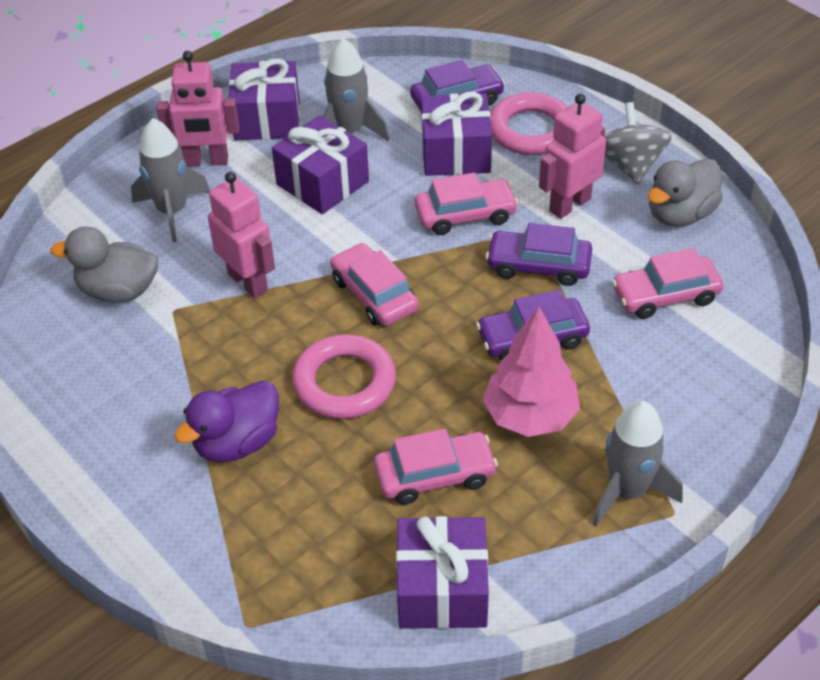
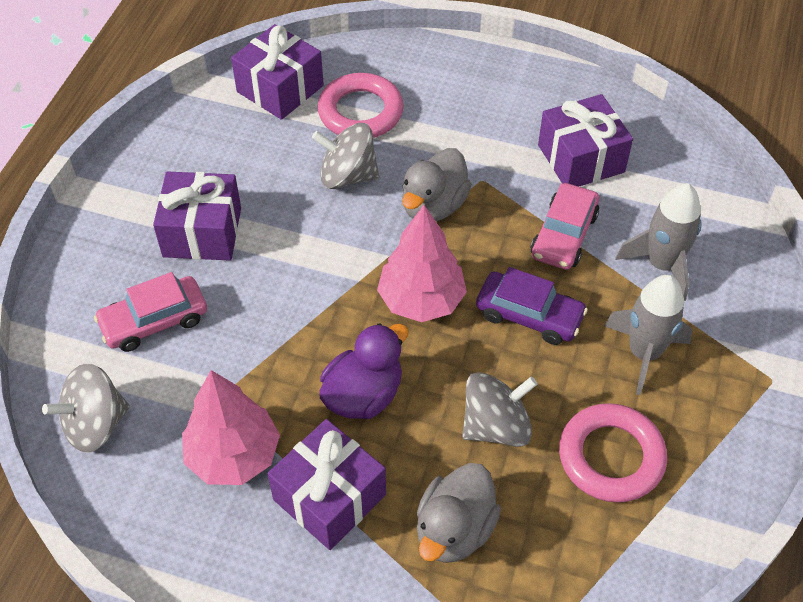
grey rocket: [131,118,210,242] [322,38,390,141] [593,401,683,527] = 3 -> [604,275,692,395] [615,183,702,301] = 2
grey spinning top: [604,102,672,184] = 1 -> [42,363,130,453] [312,123,380,189] [462,372,537,447] = 3
pink car: [330,243,419,326] [374,429,498,505] [415,173,519,235] [612,248,723,319] = 4 -> [94,272,207,352] [531,183,599,270] = 2
pink robot: [156,51,239,167] [208,172,275,298] [539,94,606,219] = 3 -> none = 0
pink tree: [483,306,580,437] = 1 -> [182,370,280,485] [377,205,467,322] = 2
purple car: [410,60,505,111] [476,290,590,361] [486,223,592,286] = 3 -> [476,267,588,345] = 1

